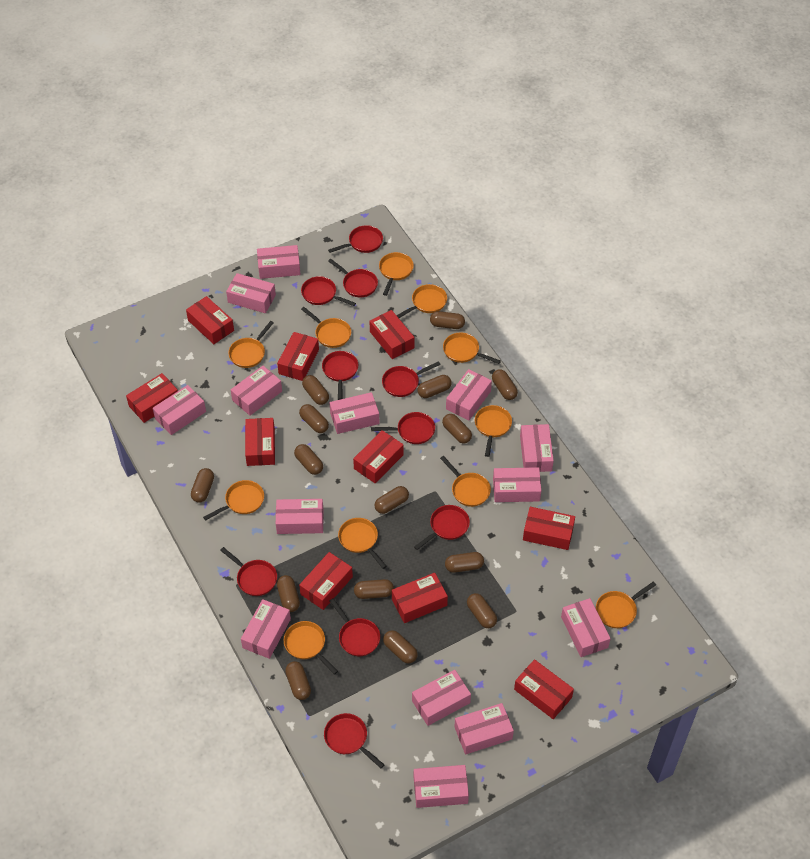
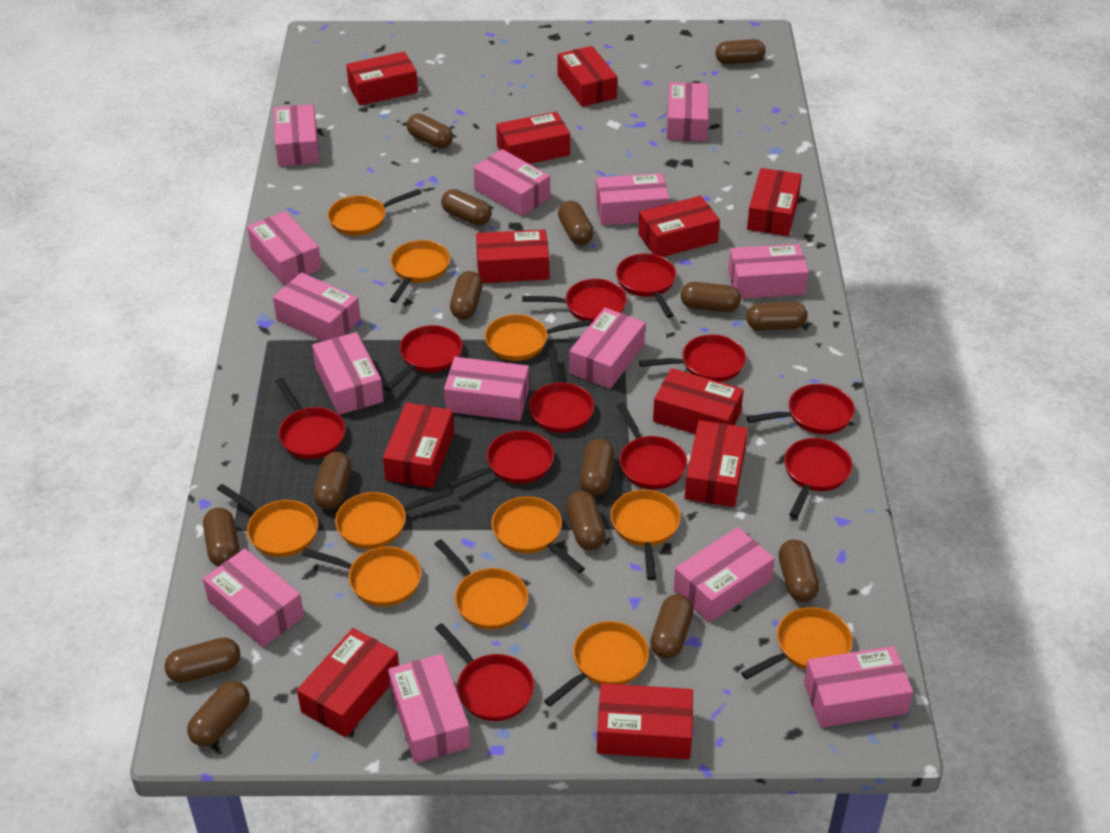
red box: [126,373,178,423] [186,296,234,344] [245,418,275,466] [277,332,319,381] [299,552,353,610] [353,430,404,483] [369,310,414,359] [392,573,448,623] [514,659,574,719] [523,507,575,550] = 10 -> [297,628,399,737] [346,52,418,105] [383,403,454,488] [476,229,549,283] [496,112,570,164] [558,46,617,107] [597,683,693,759] [638,196,720,257] [653,368,744,434] [685,420,748,507] [747,168,802,236] = 11
red pan: [220,547,277,596] [301,276,356,306] [322,351,358,400] [324,713,384,768] [328,225,383,253] [328,259,378,297] [330,598,380,656] [371,412,435,444] [382,361,441,397] [414,505,470,550] = 10 -> [276,378,345,459] [384,325,463,391] [435,623,534,721] [448,431,554,489] [522,279,627,323] [529,348,594,433] [616,254,676,318] [616,403,687,490] [639,334,746,382] [746,384,855,434] [784,438,853,518] = 11

